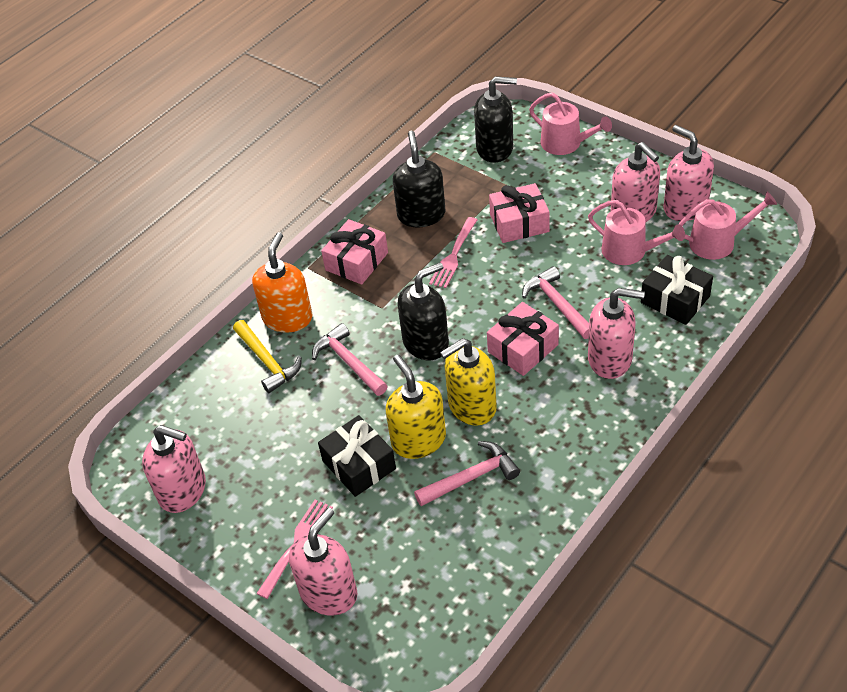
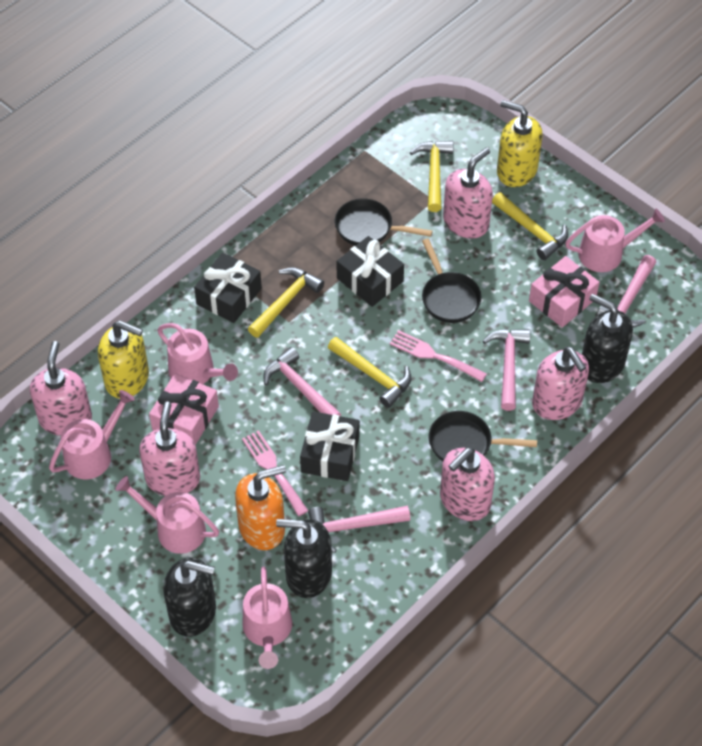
black gift: [318,415,396,497] [641,255,713,325] = 2 -> [194,253,262,323] [300,411,360,481] [337,236,404,307] = 3
black pan: none = 0 -> [335,198,432,246] [422,238,482,323] [429,411,537,461] = 3
pink gift: [321,219,388,285] [487,302,559,376] [489,183,550,243] = 3 -> [149,373,219,445] [529,256,600,327] = 2
pink hammer: [312,323,387,396] [414,441,520,506] [522,266,589,339] = 3 -> [263,347,341,416] [308,506,410,553] [483,329,530,411] [596,255,656,328] = 4
pink watering can: [529,93,612,155] [588,200,685,265] [679,192,777,260] = 3 -> [49,390,135,479] [116,476,219,554] [157,323,238,384] [242,567,292,669] [565,209,665,272] = 5
yellow hammer: [233,320,302,393] = 1 -> [248,267,324,338] [328,337,411,408] [410,141,453,212] [492,192,568,260] = 4

